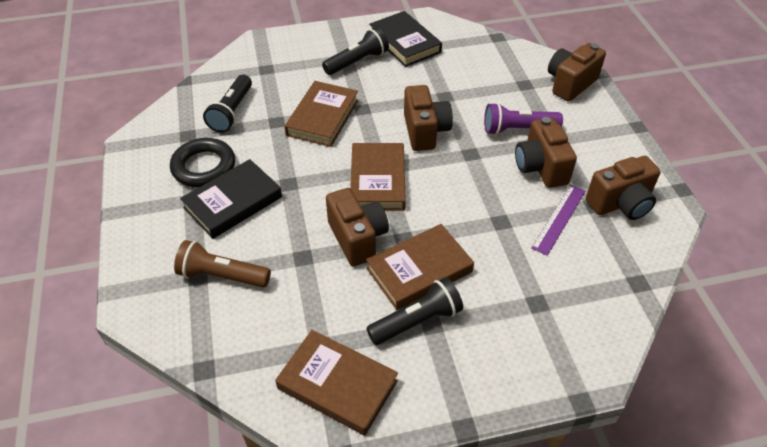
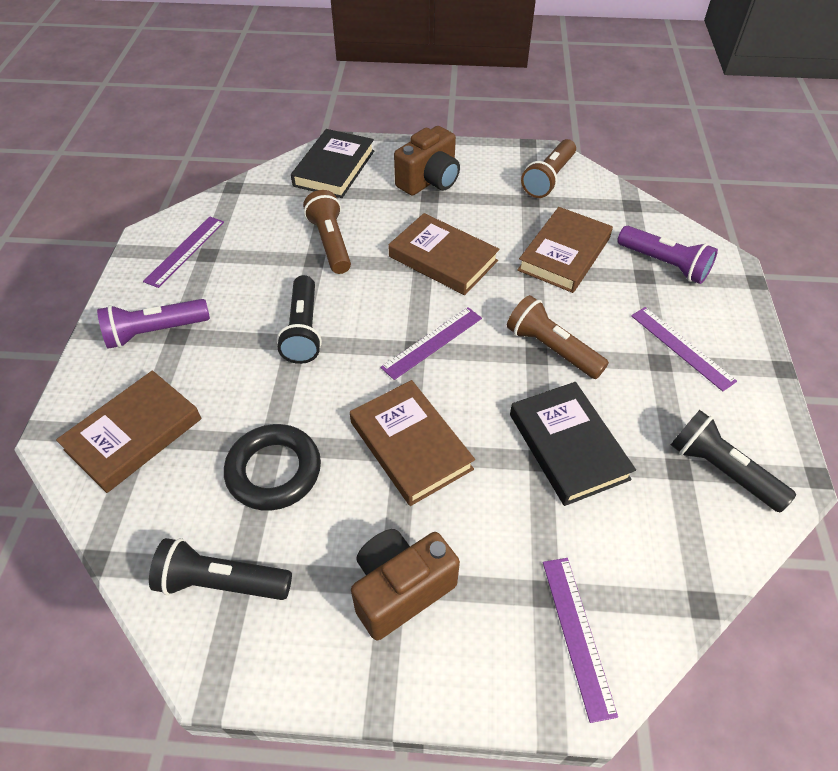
brown camera: [326,188,389,266] [404,85,453,151] [515,117,577,188] [548,43,606,102] [586,156,661,220] = 5 -> [351,529,460,640] [394,126,460,196] = 2
brown flashlight: [174,240,271,288] = 1 -> [303,190,351,274] [507,295,609,379] [521,139,576,198] = 3
purple flashlight: [484,103,563,135] = 1 -> [97,299,210,349] [617,226,718,284] = 2
purple ruler: [531,185,586,256] = 1 -> [143,216,224,288] [380,307,482,380] [543,558,618,723] [631,307,737,392] = 4

